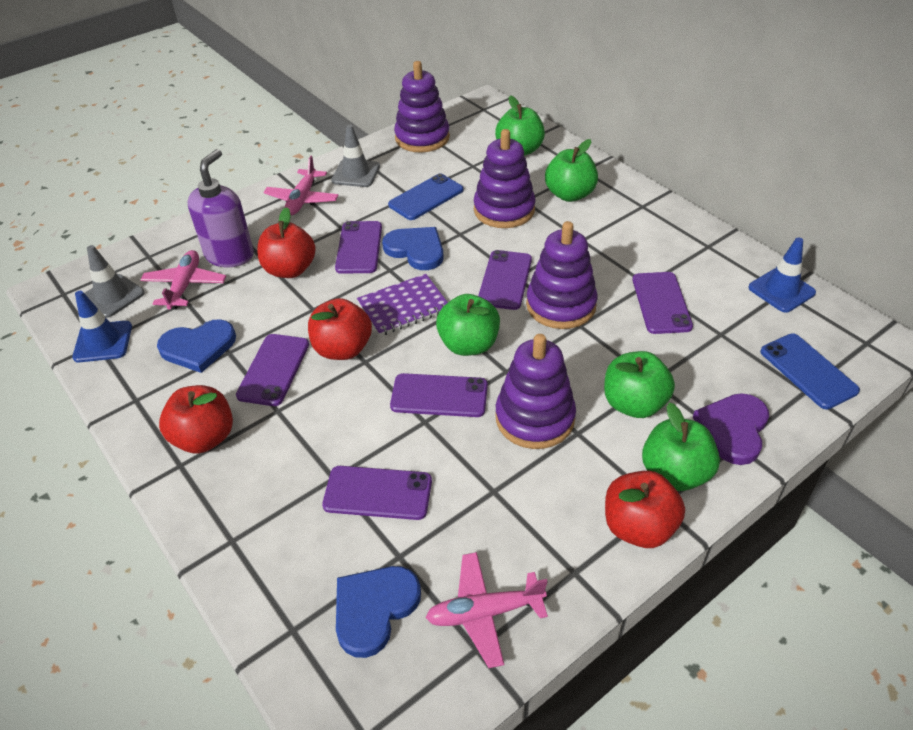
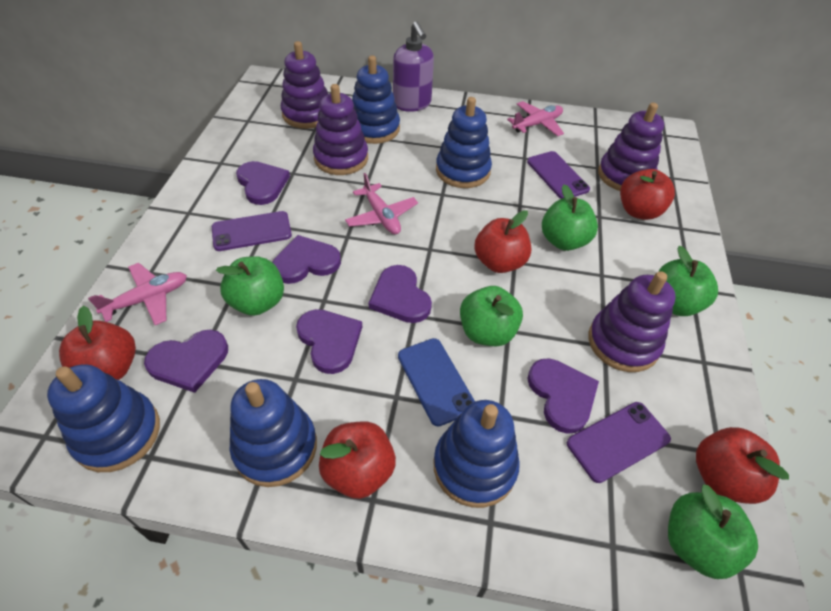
blue heart: [157,319,236,373] [336,566,421,658] [382,227,444,270] = 3 -> none = 0
blue phone: [388,174,464,220] [760,334,860,409] = 2 -> [398,338,475,427] = 1
blue stacking toy: none = 0 -> [47,364,160,472] [230,379,317,487] [352,56,400,144] [434,400,520,508] [436,97,492,188] = 5
blue traffic cone: [72,291,132,362] [748,237,816,313] = 2 -> none = 0
grey traffic cone: [85,245,144,318] [331,125,380,187] = 2 -> none = 0
purple heart: [693,393,769,465] = 1 -> [144,330,228,393] [236,161,290,205] [272,235,341,284] [296,309,362,374] [369,265,432,323] [527,358,599,434] = 6
purple notebook: [357,274,448,336] = 1 -> none = 0
purple phone: [236,334,309,406] [322,466,432,520] [335,221,382,274] [390,373,488,417] [478,250,532,310] [632,272,693,334] = 6 -> [212,211,292,251] [527,151,590,199] [567,402,671,483] = 3
red apple: [159,385,233,454] [257,207,316,278] [308,298,372,360] [605,471,685,548] = 4 -> [59,306,136,380] [319,421,396,499] [474,210,531,273] [620,169,675,220] [696,427,789,504] = 5

